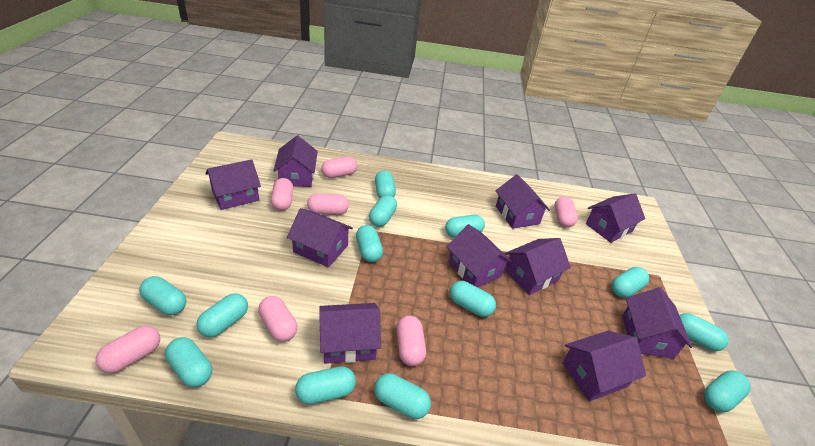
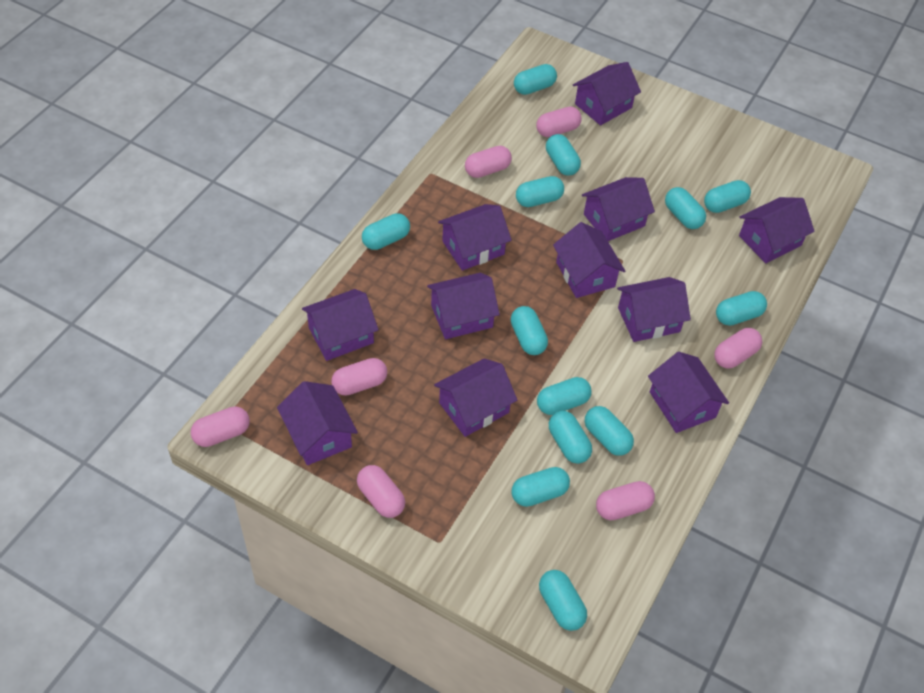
purple house: [205,159,261,210] [273,136,318,187] [287,208,353,267] [319,303,381,364] [447,224,512,287] [495,174,550,229] [505,238,571,295] [562,331,646,401] [586,193,645,243] [622,287,692,359] = 10 -> [277,381,358,465] [302,289,379,361] [427,273,500,339] [434,358,517,437] [438,204,512,271] [553,222,625,298] [573,62,641,125] [582,177,655,241] [617,277,691,342] [648,352,729,433] [739,197,815,263] = 11

